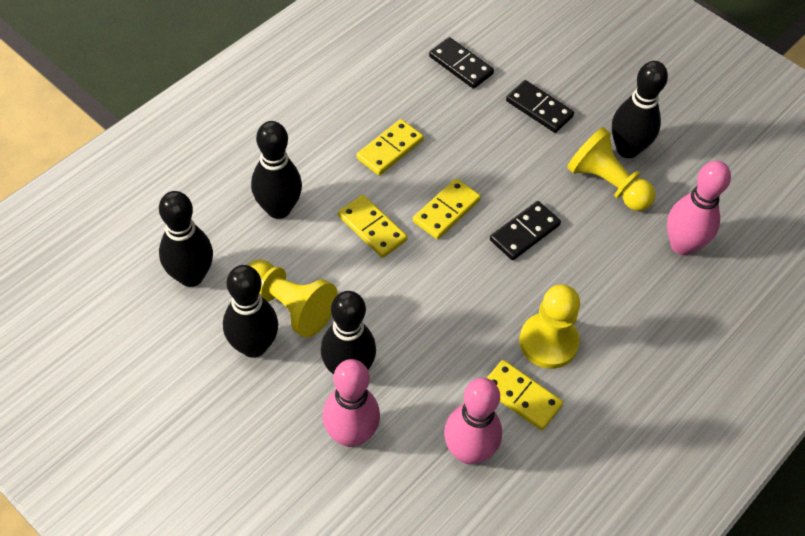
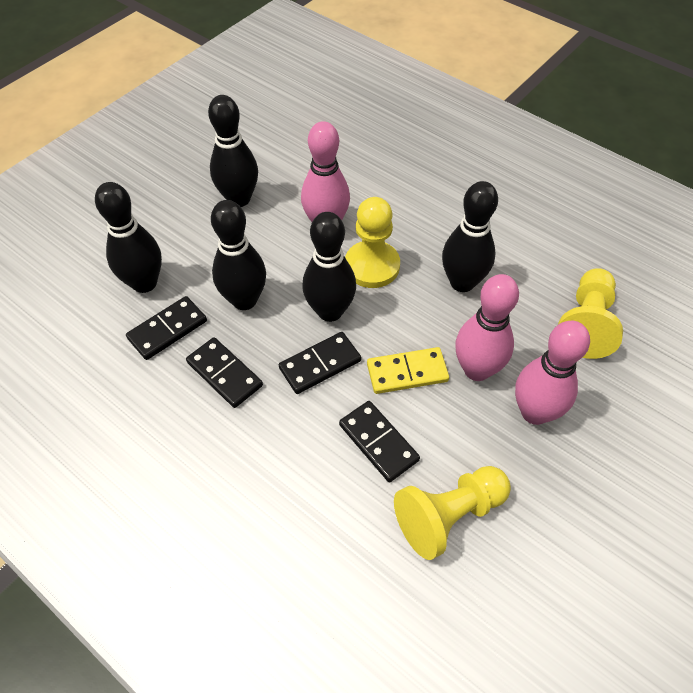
black domino: [429,37,494,89] [490,201,561,260] [506,80,574,133] = 3 -> [126,296,207,360] [186,337,263,408] [279,332,361,394] [339,401,420,482] = 4
yellow domino: [338,195,408,258] [357,119,424,175] [413,178,481,239] [487,360,563,430] = 4 -> [367,347,449,394] = 1

